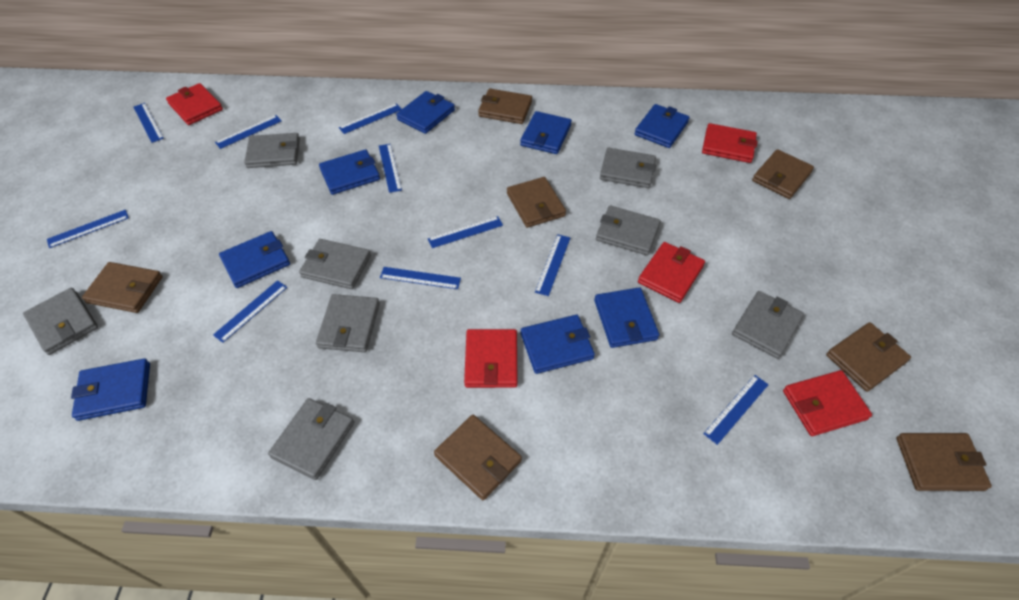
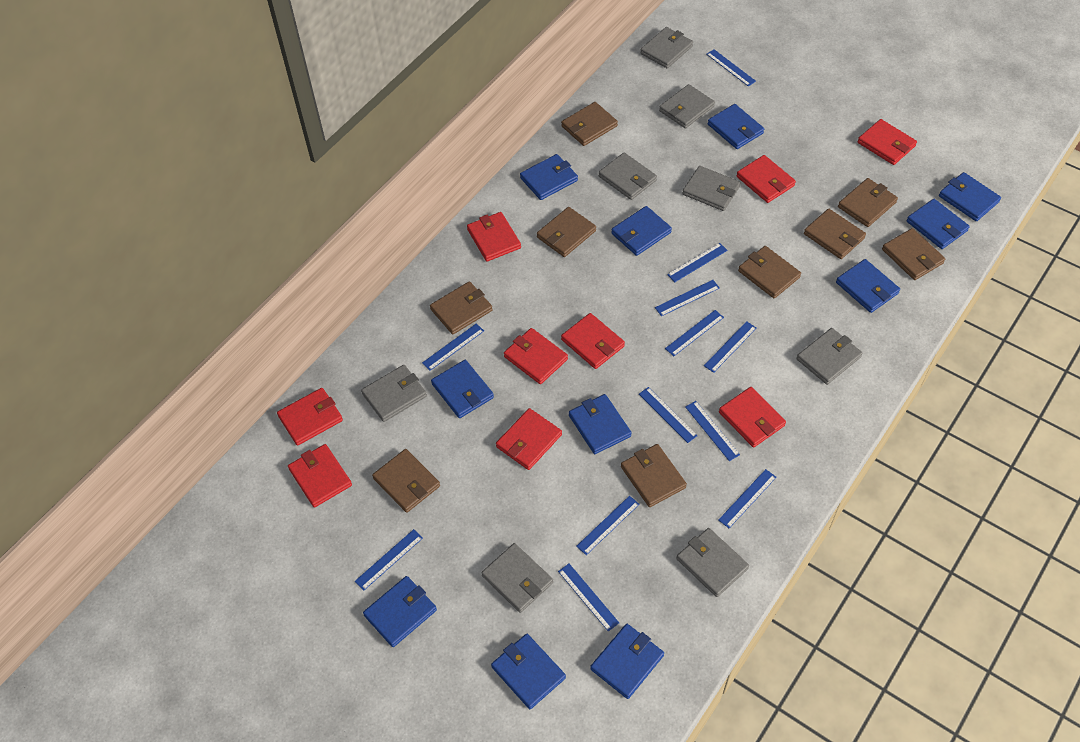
blue ruler: [47,210,129,248] [134,103,164,143] [213,280,287,343] [215,115,282,149] [339,103,402,134] [379,144,402,193] [380,267,461,289] [428,216,503,248] [535,234,570,296] [703,375,769,445] = 10 -> [355,529,423,590] [422,323,484,371] [558,564,619,631] [576,496,639,555] [639,387,698,443] [655,280,720,316] [665,310,724,356] [667,243,728,282] [685,401,740,461] [704,321,756,373] [706,49,756,86] [718,469,777,528] = 12
blue wallet: [71,358,150,421] [219,231,290,288] [319,149,380,195] [396,91,455,134] [520,111,572,154] [521,315,595,374] [594,288,659,348] [634,104,690,148] = 8 -> [363,576,437,647] [431,360,494,418] [491,634,566,709] [520,154,578,200] [569,394,632,454] [590,624,664,699] [611,206,672,256] [708,104,764,149] [836,259,900,313] [906,199,970,249] [939,172,1001,221] = 11
brown wallet: [82,262,163,313] [434,415,522,500] [478,88,532,124] [507,177,566,228] [752,149,814,199] [826,322,911,392] [896,433,992,491] = 7 -> [372,449,440,513] [430,281,493,334] [537,207,596,257] [561,102,618,146] [621,444,687,507] [738,246,801,298] [804,209,866,259] [838,178,898,227] [882,228,945,280] = 9
red wallet: [166,83,223,125] [464,329,518,388] [638,242,705,303] [702,123,758,163] [783,370,872,436] = 5 -> [277,388,343,446] [288,444,352,508] [467,212,521,261] [496,408,562,470] [504,328,568,384] [561,313,625,369] [719,387,786,448] [736,155,796,203] [857,119,917,165] = 9

